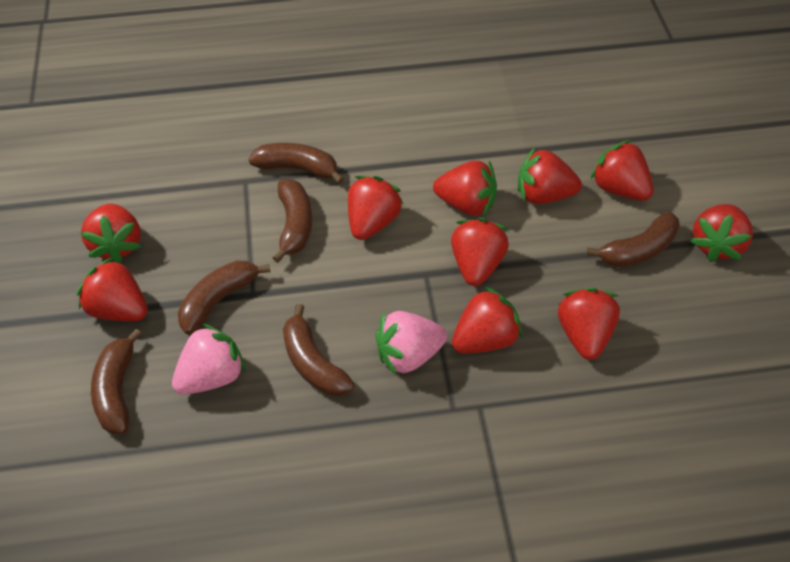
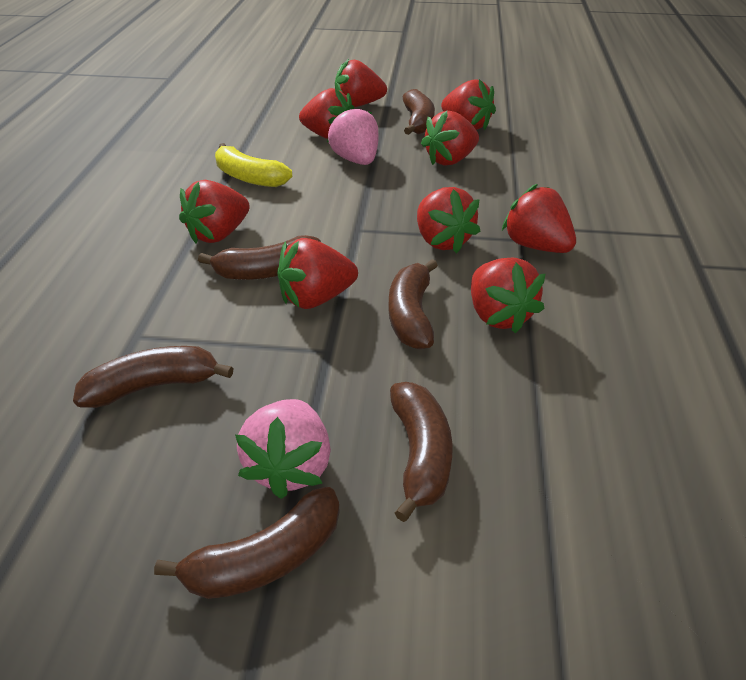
red strawberry: [77,257,148,321] [81,203,141,263] [348,176,404,240] [433,161,497,216] [451,218,509,286] [452,287,522,353] [518,147,582,204] [558,288,620,360] [590,140,654,201] [690,204,753,262] = 10 -> [179,180,250,243] [277,238,358,309] [299,88,352,139] [335,59,387,107] [417,187,481,254] [421,111,479,166] [441,79,496,130] [471,258,546,334] [502,184,576,253] = 9
yellow banana: none = 0 -> [215,143,292,187] = 1

